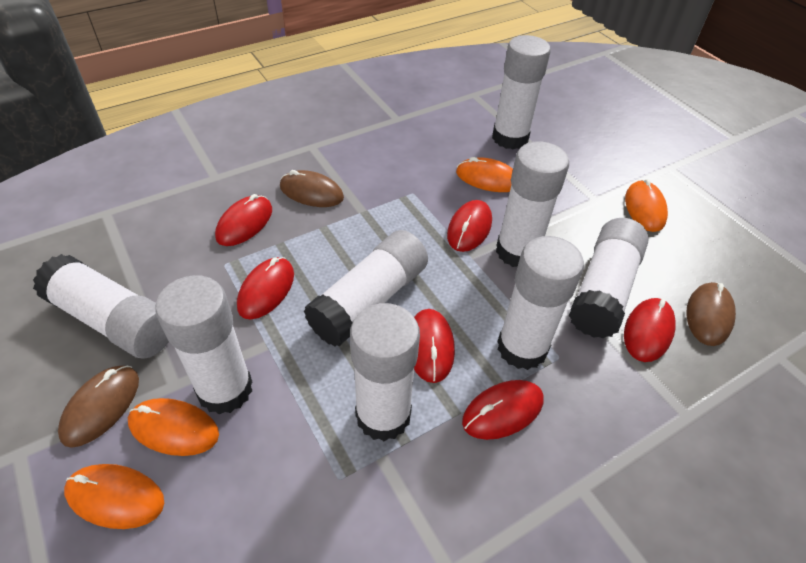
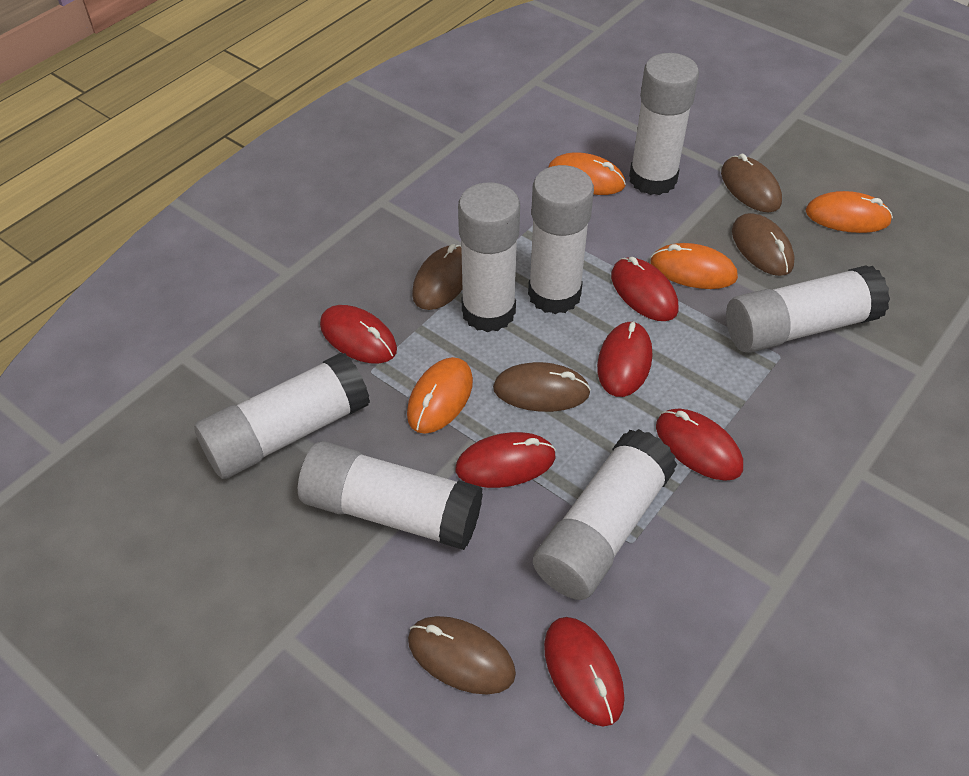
brown mouse: [58,365,139,448] [280,170,344,207] [686,282,736,346] = 3 -> [408,616,516,695] [412,244,463,310] [493,362,591,412] [721,154,782,212] [732,213,795,276] = 5
white glue stick: [33,254,169,359] [155,275,252,414] [304,230,428,347] [350,303,420,441] [492,35,551,149] [496,141,569,267] [497,236,584,370] [569,218,649,339] = 8 -> [194,352,370,479] [298,441,483,550] [458,182,520,332] [528,165,594,314] [533,429,677,600] [629,53,699,195] [726,265,890,353] = 7

